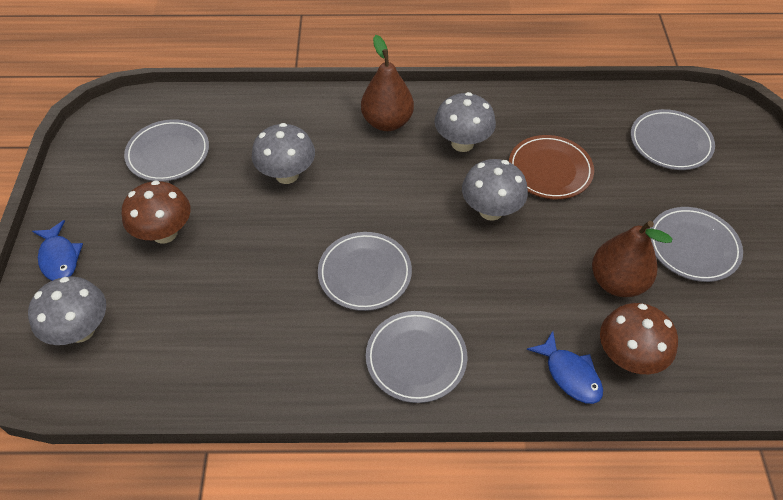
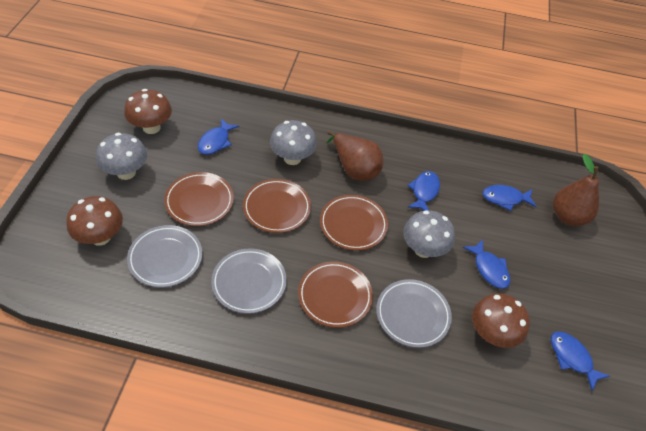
blue fish: [32,220,83,281] [527,331,603,404] = 2 -> [198,118,239,155] [407,171,440,211] [463,239,510,289] [483,185,537,211] [551,331,610,391] = 5
brown mushroom: [121,181,191,244] [600,303,678,374] = 2 -> [66,196,123,246] [124,89,172,134] [472,293,530,348] = 3
brown plate: [509,135,594,199] = 1 -> [164,172,234,226] [243,179,311,233] [298,261,373,328] [320,195,388,250] = 4
grey mushroom: [28,276,106,345] [252,123,315,184] [434,92,496,152] [462,159,528,221] = 4 -> [96,133,147,180] [270,120,317,165] [403,210,455,258] = 3
grey plate: [124,119,209,182] [318,232,412,311] [366,311,467,403] [630,109,715,170] [650,207,743,282] = 5 -> [127,225,202,287] [211,249,287,314] [376,279,452,348] = 3

